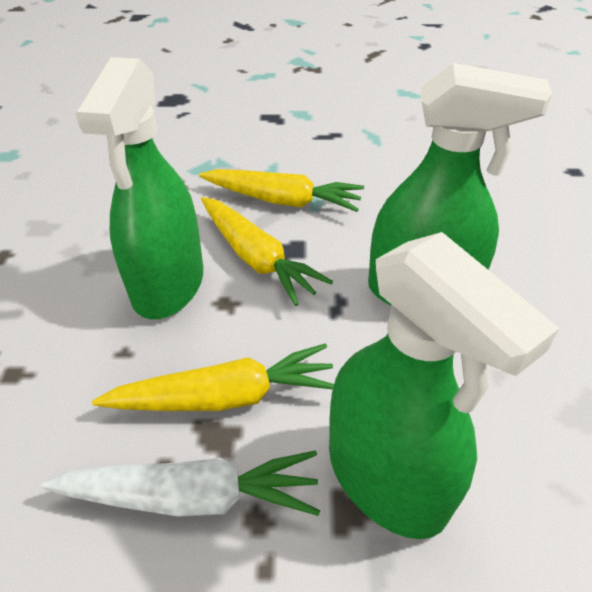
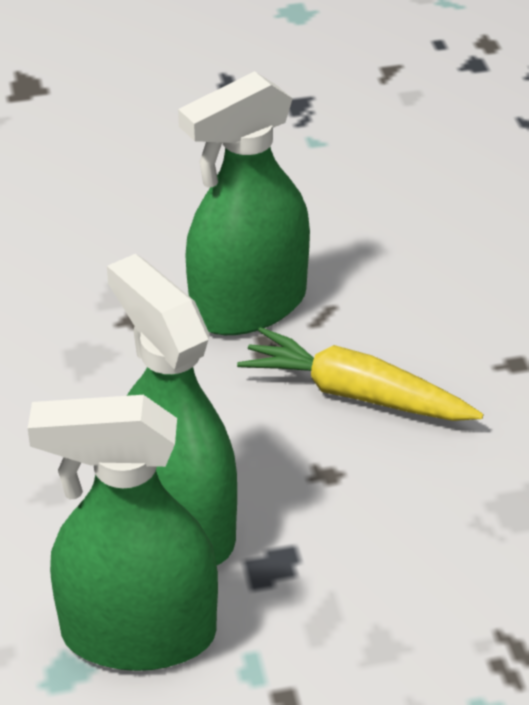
white carrot: [41,450,320,517] = 1 -> none = 0
yellow carrot: [92,343,334,411] [199,169,364,212] [201,197,333,306] = 3 -> [237,327,484,421] = 1

